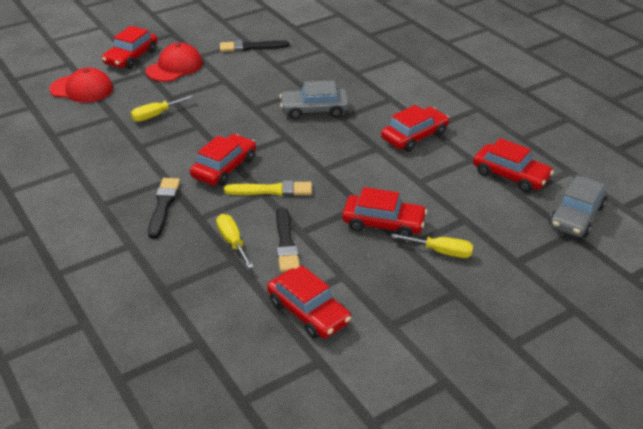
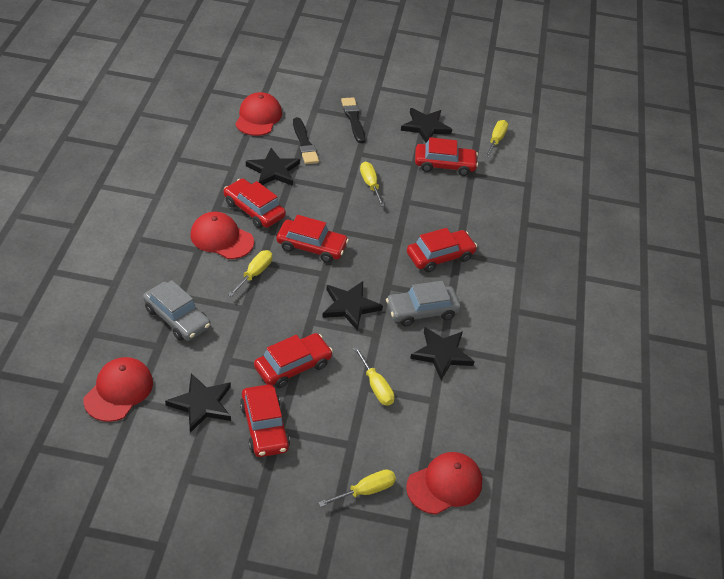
black brush: [148,178,180,239] [220,40,289,52] [276,207,300,272] = 3 -> [293,117,319,164] [341,97,365,143] = 2
black star: none = 0 -> [165,373,231,433] [246,148,300,186] [322,281,383,331] [401,108,452,143] [410,327,475,380] = 5
red cap: [49,67,113,103] [146,43,203,82] = 2 -> [84,357,153,422] [191,212,254,259] [235,92,282,136] [406,452,483,515] = 4
yellow brush: [224,180,312,196] = 1 -> none = 0
yellow screwdriver: [131,95,194,122] [216,214,254,269] [390,234,473,258] = 3 -> [228,250,272,297] [319,469,396,507] [354,347,395,406] [360,162,385,207] [485,120,508,157] = 5

